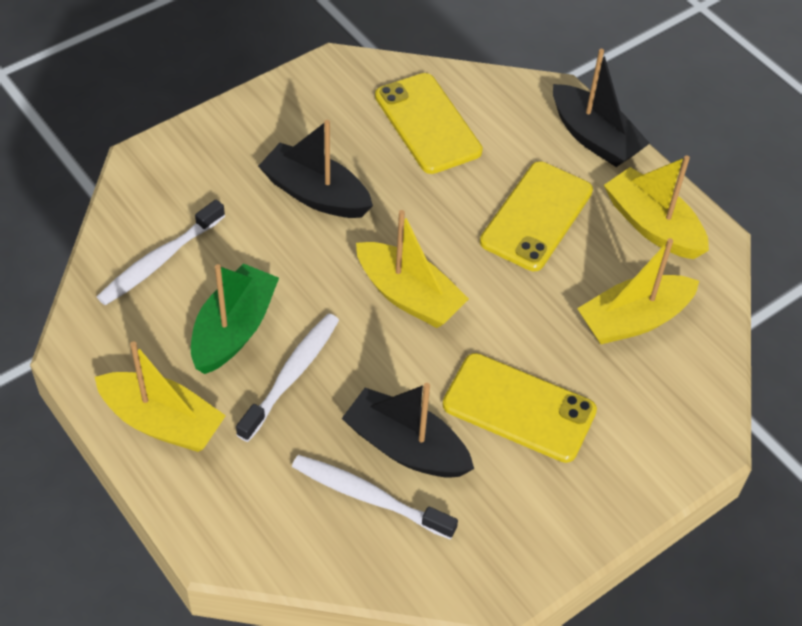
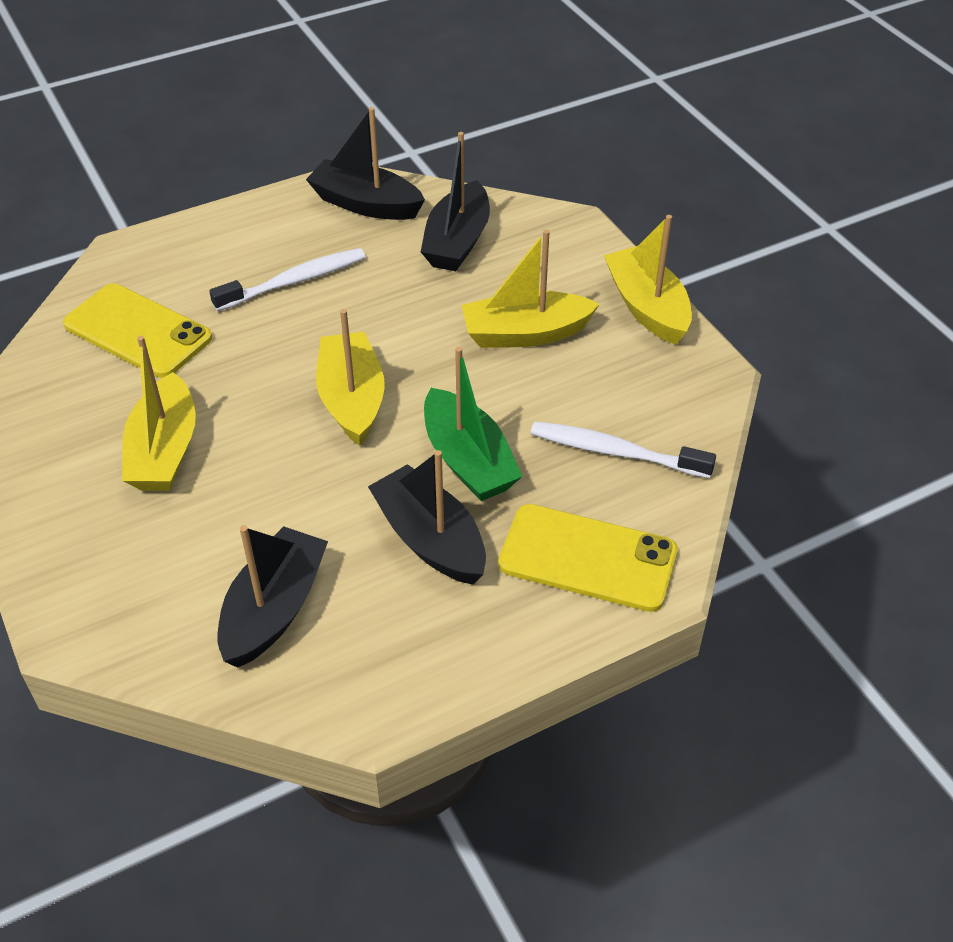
black boat: [258,120,373,218] [342,383,474,478] [553,49,650,167] = 3 -> [218,525,328,668] [306,107,425,220] [368,450,486,585] [421,132,490,271] = 4
white toothbrush: [97,199,225,305] [236,313,339,442] [292,455,458,540] = 3 -> [209,248,365,311] [531,422,716,478] = 2
yellow phone: [375,73,483,174] [443,353,597,463] [480,161,593,271] = 3 -> [63,284,212,378] [498,504,678,612] = 2

